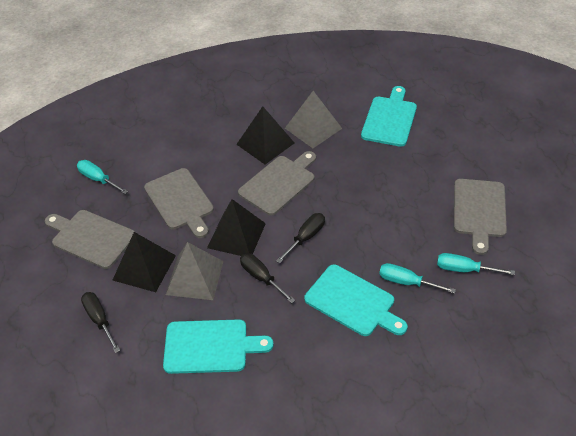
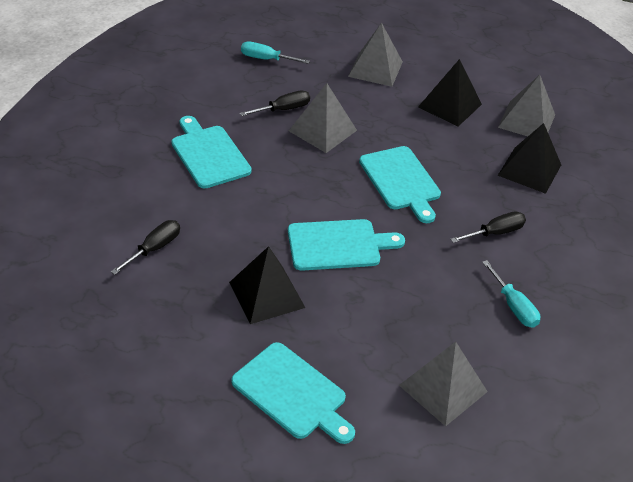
grey cutting board: [45,210,135,269] [144,168,214,238] [238,151,316,216] [454,179,507,255] = 4 -> none = 0
grey pyramid: [166,242,223,300] [285,91,342,148] = 2 -> [289,83,357,153] [348,23,403,87] [399,342,488,426] [498,75,555,136] = 4
turquoise cutting board: [163,319,274,374] [304,264,408,336] [361,86,417,147] = 3 -> [171,116,252,189] [231,342,355,444] [288,219,405,271] [359,146,441,223] = 4
turquoise screwdriver: [77,160,128,194] [379,263,456,294] [437,253,515,275] = 3 -> [241,42,310,64] [482,260,540,328] = 2

